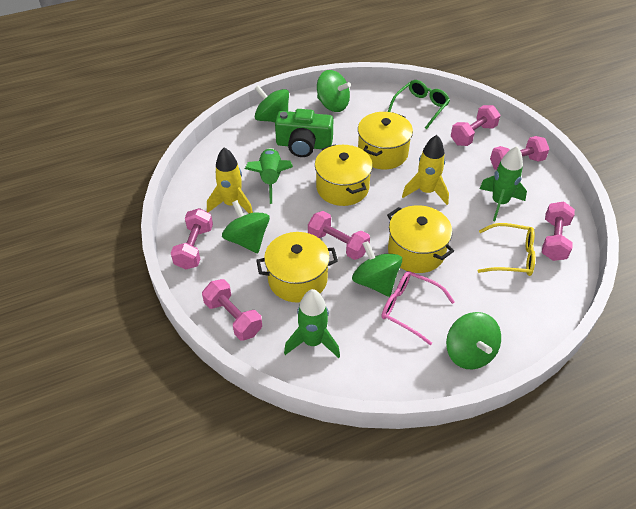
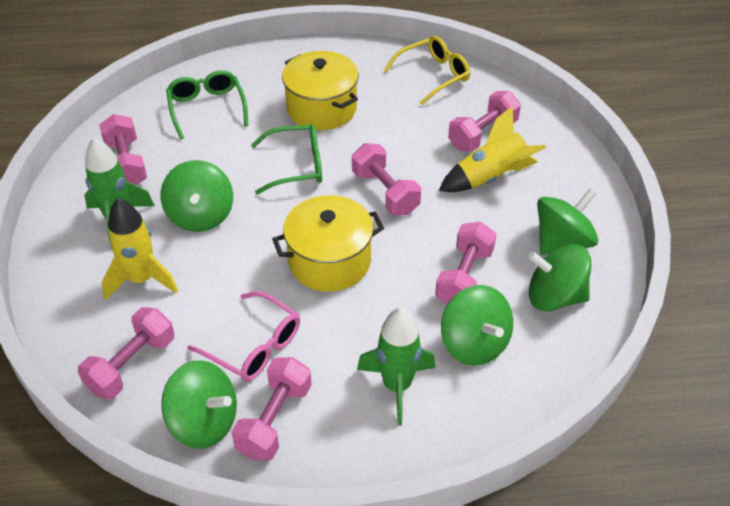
green camera: [275,109,333,157] = 1 -> none = 0
green glasses: [388,80,450,129] = 1 -> [166,70,248,139] [251,124,322,194] = 2
green rocket: [245,148,293,204] [284,289,340,358] [479,146,527,221] = 3 -> [84,137,155,249] [357,307,435,426] = 2
yellow pot: [256,232,338,303] [315,145,373,206] [358,112,413,169] [387,205,454,273] = 4 -> [272,195,384,292] [282,51,359,130] = 2

